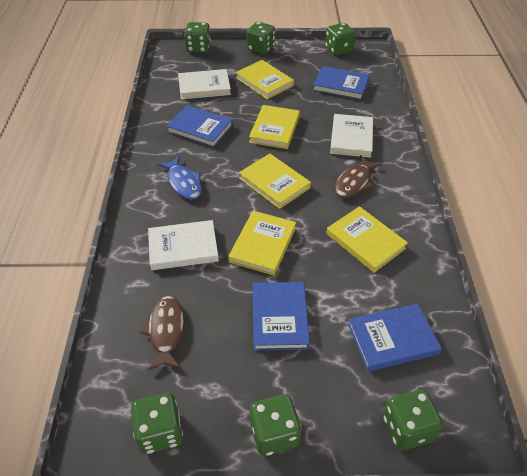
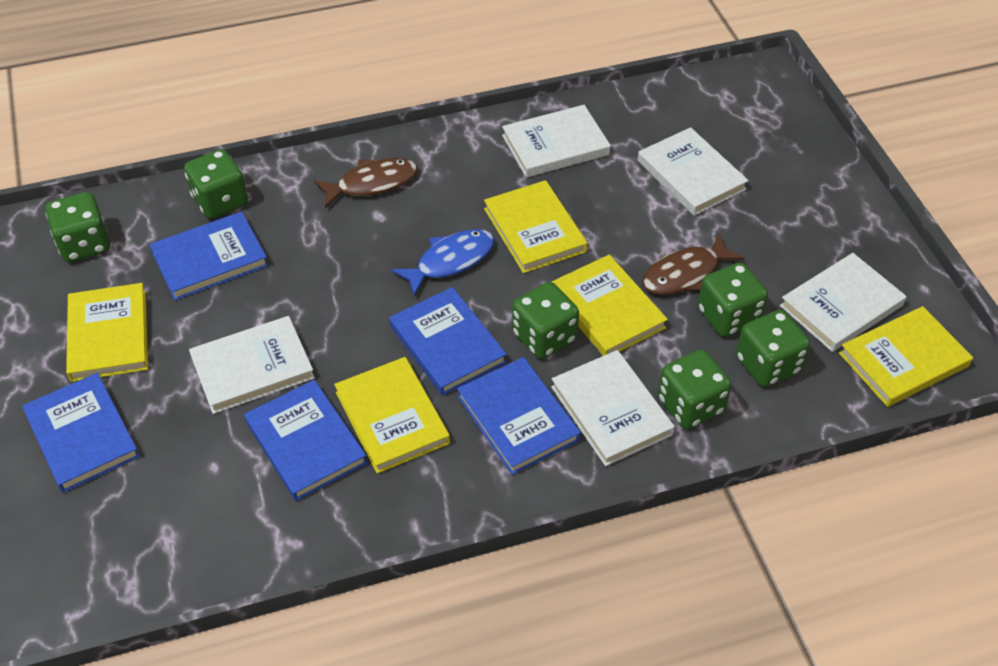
blue book: [166,105,233,148] [253,282,310,351] [313,66,370,100] [348,304,442,371] = 4 -> [22,373,140,493] [150,212,269,300] [244,380,367,501] [389,287,507,396] [457,357,581,475] = 5
white book: [148,220,219,270] [178,69,231,99] [330,114,373,158] = 3 -> [189,316,315,414] [502,105,611,178] [551,350,675,466] [638,127,749,216] [780,253,907,352] = 5

